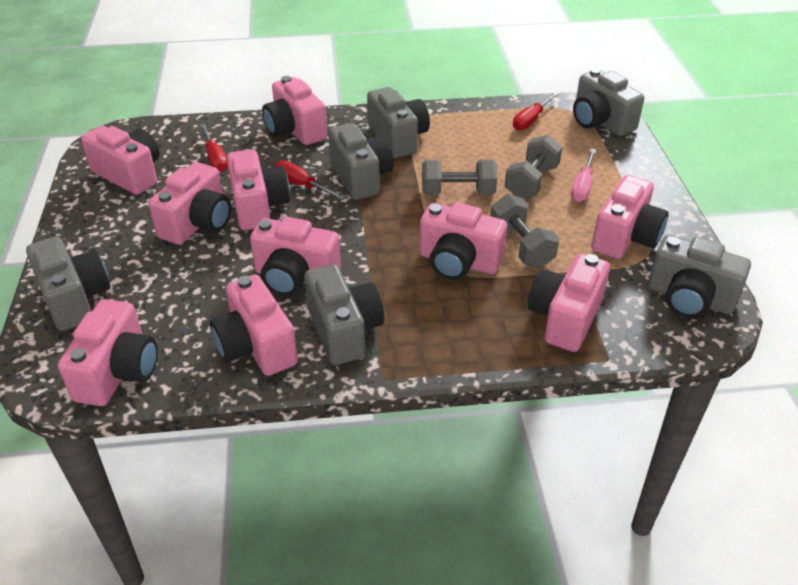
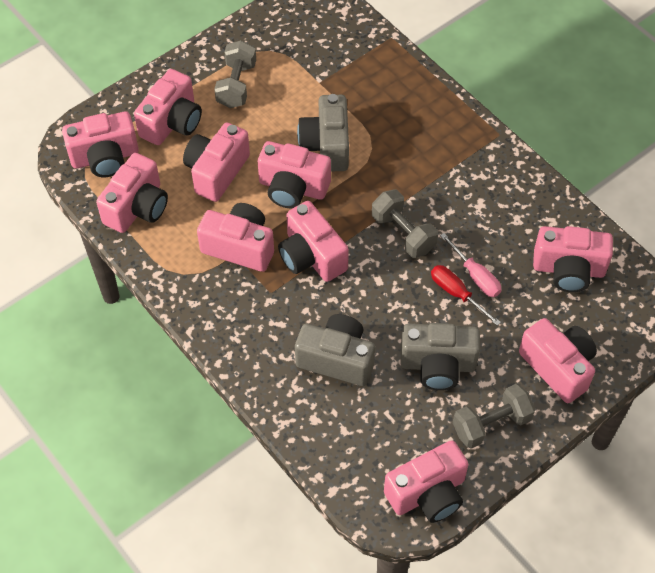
grey camera: [26,237,110,331] [304,264,384,365] [328,123,394,200] [367,87,430,158] [573,68,644,136] [648,235,751,318] = 6 -> [295,314,375,386] [297,94,349,171] [400,323,480,390] = 3
red screwdriver: [200,124,228,172] [274,160,345,200] [513,92,559,131] = 3 -> [431,265,501,326] = 1

